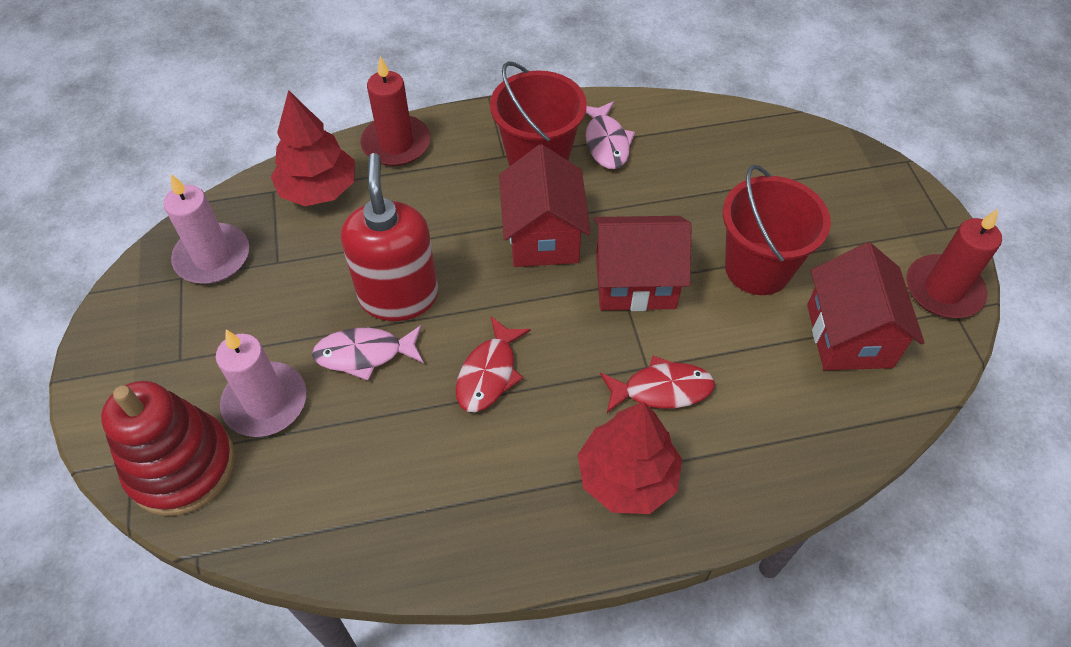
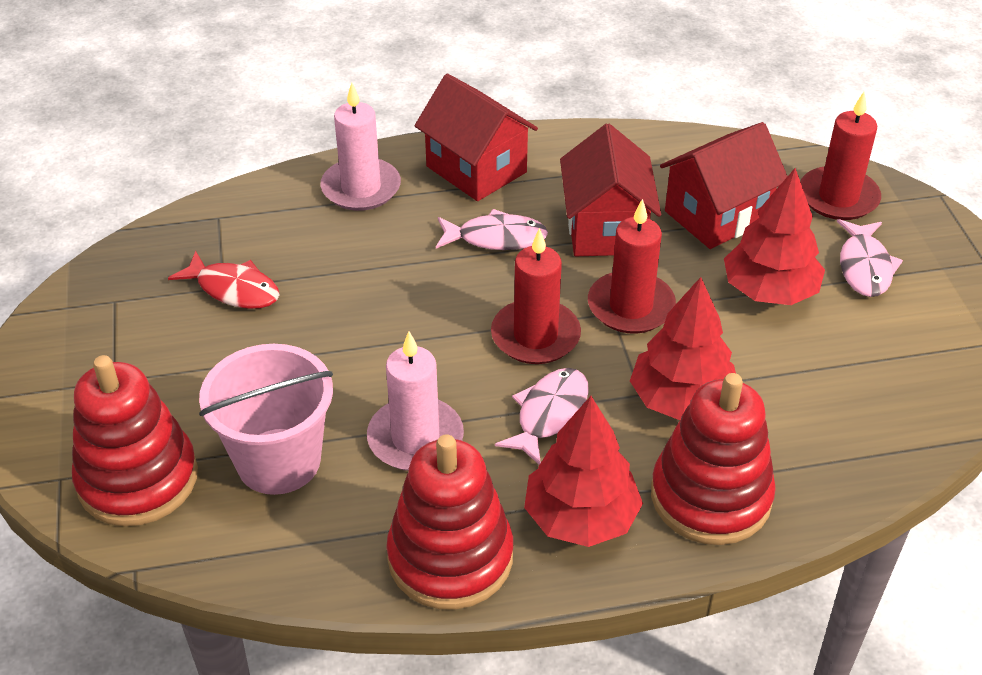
pink bucket: none = 0 -> [199,344,333,495] = 1
pink fish: [312,325,424,381] [586,101,635,169] = 2 -> [436,209,548,250] [495,368,589,465] [837,219,903,297] = 3
red bucket: [490,61,587,166] [723,165,831,295] = 2 -> none = 0
red candle: [360,56,430,166] [906,209,1002,318] = 2 -> [491,228,581,364] [588,199,676,334] [800,92,881,220] = 3
red fish: [456,317,531,412] [600,356,715,413] = 2 -> [168,251,280,309] = 1
red soap dispenser: [341,153,438,321] = 1 -> none = 0
red stacking toy: [101,381,235,516] = 1 -> [72,355,198,526] [386,434,513,610] [651,373,776,545] = 3
red tree: [271,90,355,206] [578,402,682,514] = 2 -> [524,396,643,547] [630,277,736,420] [724,168,825,305] = 3

